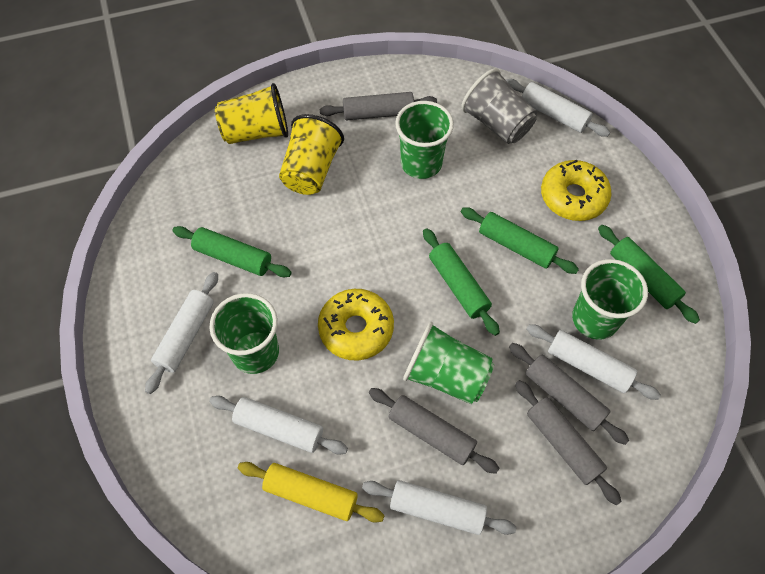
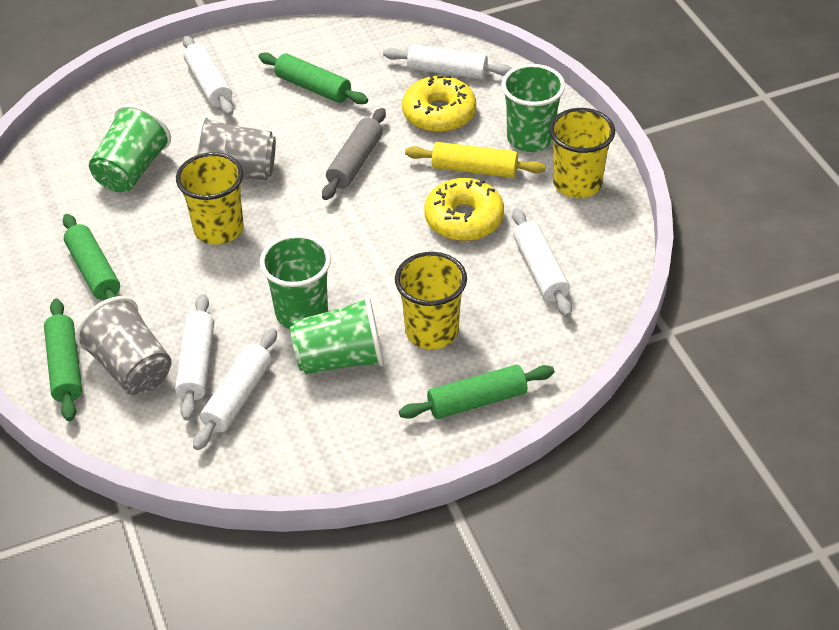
grey cup: [461,68,537,144] = 1 -> [75,296,172,395] [194,116,276,180] = 2
grey rolling pin: [320,92,437,120] [369,388,499,474] [509,343,629,445] [515,380,622,505] = 4 -> [322,108,386,200] = 1
yellow cup: [215,83,288,144] [279,114,344,195] = 2 -> [176,152,244,245] [395,252,467,349] [549,108,615,198] = 3

